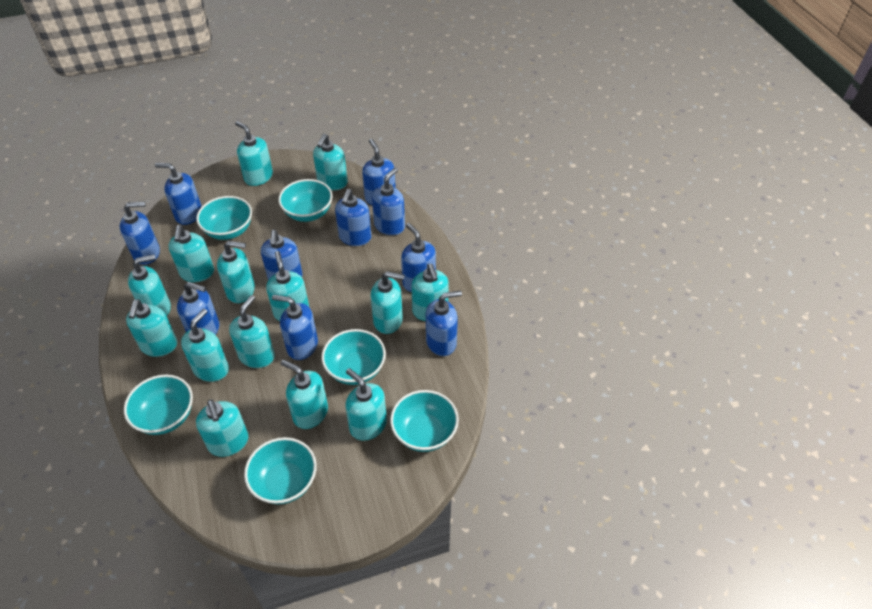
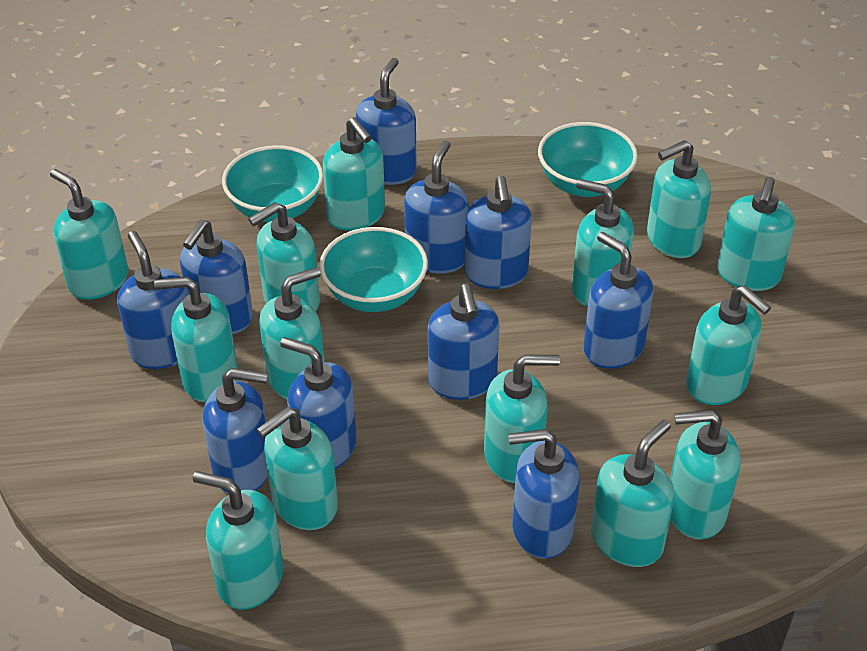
turquoise bowl: [124,375,193,435] [196,196,252,240] [244,437,317,504] [279,179,333,222] [321,329,386,385] [390,390,459,452] = 6 -> [222,145,324,222] [319,227,428,312] [538,122,638,197] = 3

